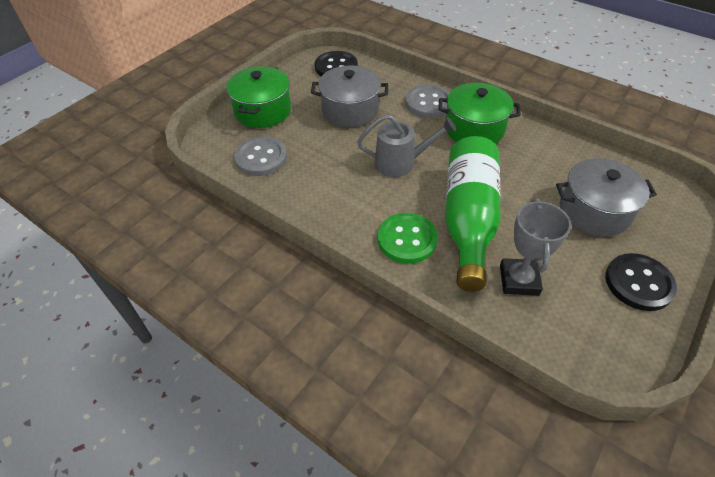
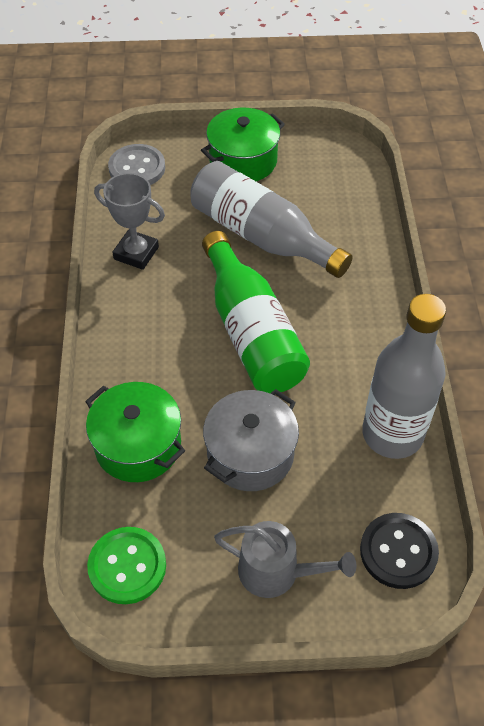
black button: [315,51,358,76] [605,253,677,311] = 2 -> [360,513,439,589] = 1
grey bottle: none = 0 -> [190,161,353,278] [362,294,446,459] = 2
grey button: [234,137,287,176] [405,85,450,118] = 2 -> [108,144,165,185] = 1
grey pot: [311,65,388,127] [556,158,657,237] = 2 -> [203,389,299,491] = 1

